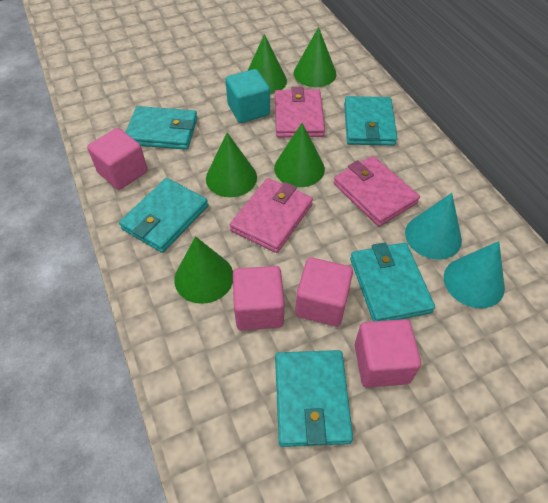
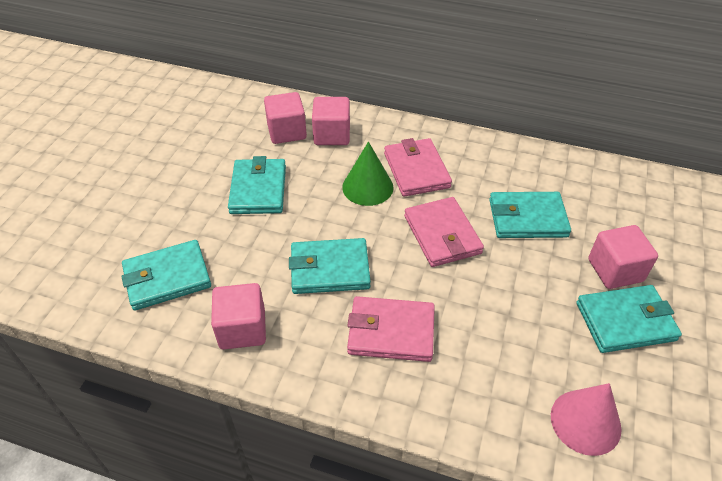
green cone: [174,236,233,304] [206,133,257,197] [248,34,287,94] [274,123,325,187] [294,27,337,87] = 5 -> [342,141,394,206] = 1
pink cone: none = 0 -> [551,383,622,456] = 1
turquoise cone: [405,193,462,260] [444,241,505,308] = 2 -> none = 0
turquoise cube: [225,69,270,123] = 1 -> none = 0

